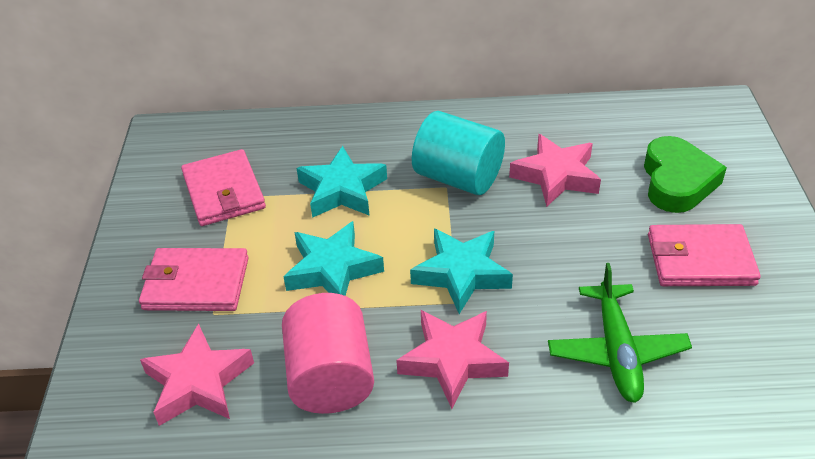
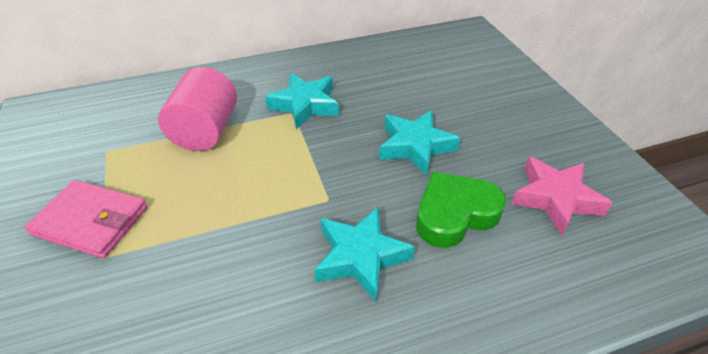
green plane: [548,263,692,403] = 1 -> none = 0
pink star: [140,323,254,426] [396,310,509,409] [509,134,601,207] = 3 -> [511,157,612,235] = 1
pink wallet: [139,248,249,311] [181,149,266,226] [648,224,761,286] = 3 -> [25,180,148,258] = 1
turquoise cylinder: [412,111,505,195] = 1 -> none = 0

